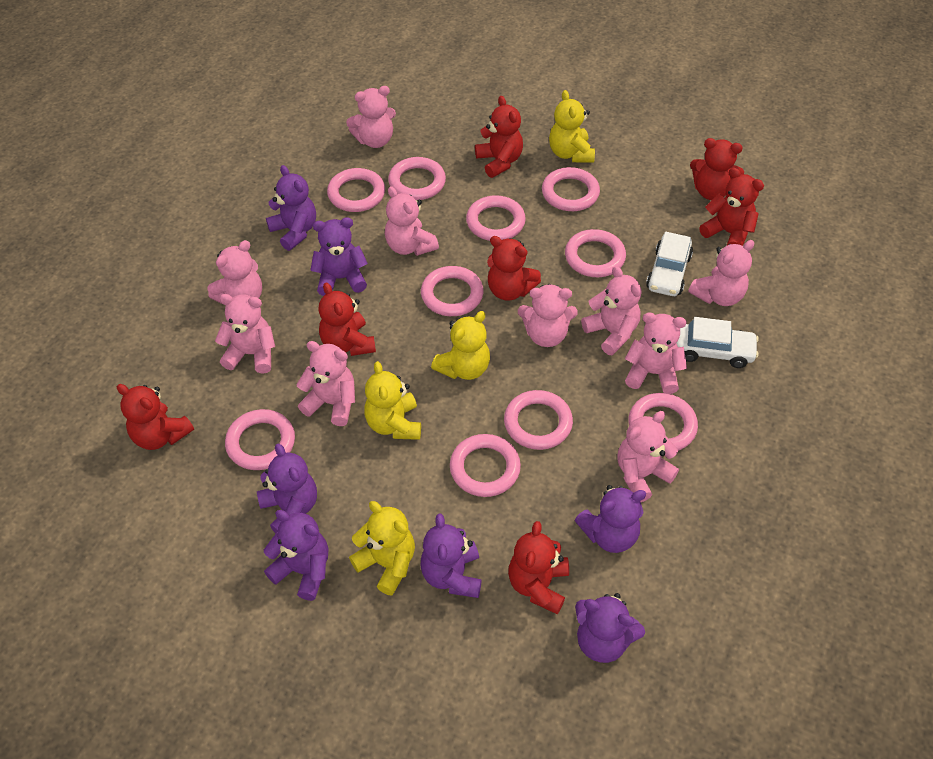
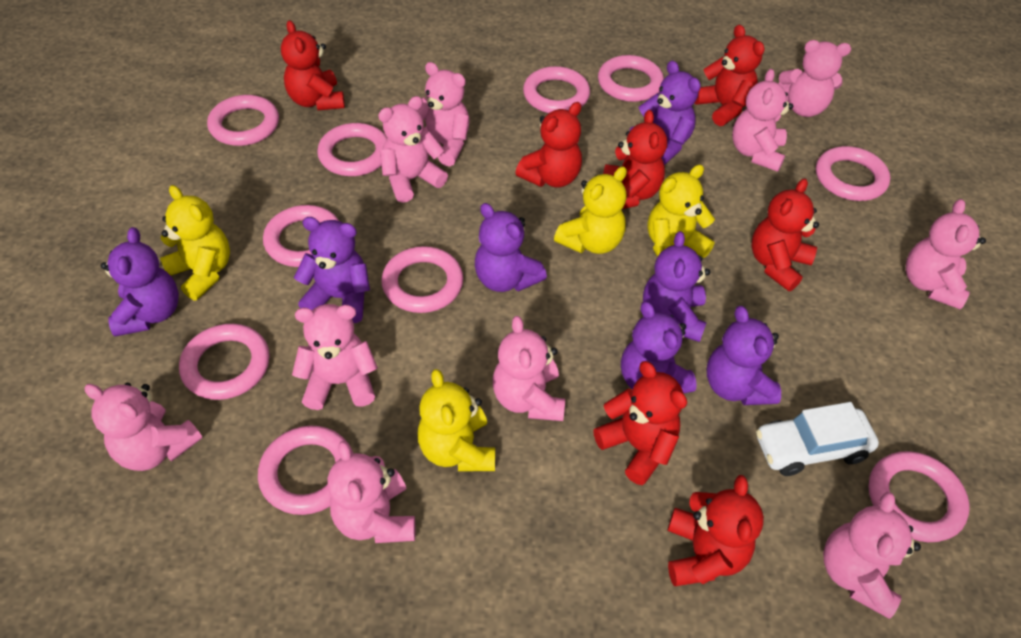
white car: [646,232,693,296] [677,317,759,368] = 2 -> [756,402,879,476] = 1

